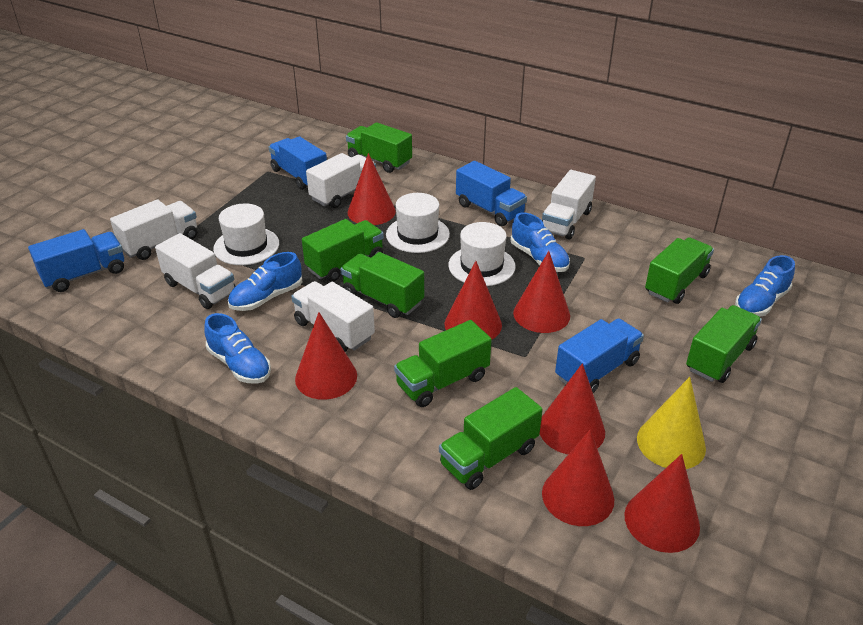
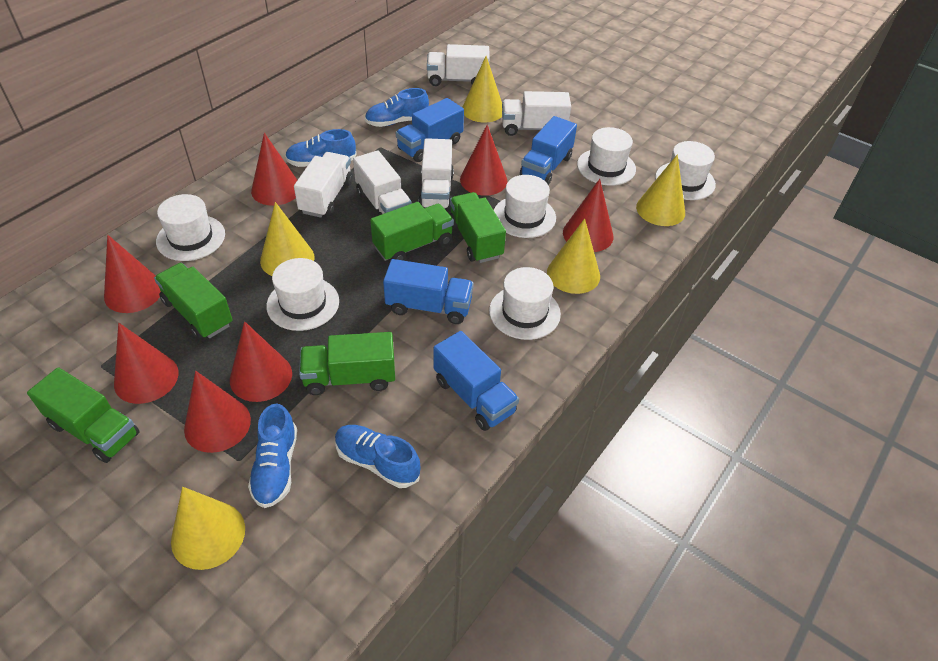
green truck: [302,219,384,282] [341,252,424,318] [346,122,412,173] [394,320,492,407] [439,387,543,490] [645,237,714,304] [686,305,762,383] = 7 -> [27,367,140,463] [154,263,233,339] [299,332,395,395] [370,202,454,261] [450,192,506,263] = 5
white hat: [213,204,279,265] [386,193,450,253] [448,222,516,286] = 3 -> [156,194,225,261] [266,258,339,331] [489,267,561,340] [494,175,556,238] [577,127,636,186] [655,141,716,200] = 6
yellow cone: [637,377,706,469] = 1 -> [171,487,245,570] [260,202,314,276] [462,56,502,122] [547,218,600,294] [636,154,685,226] = 5

